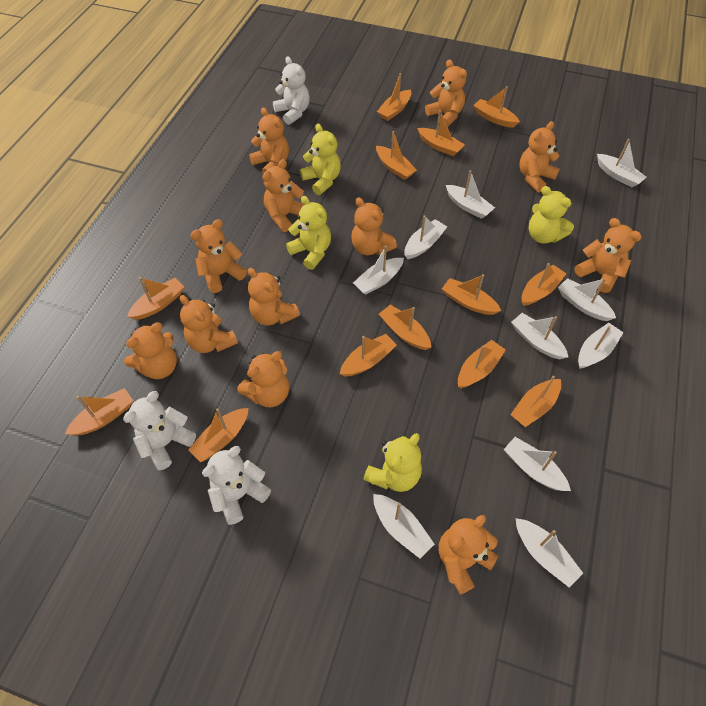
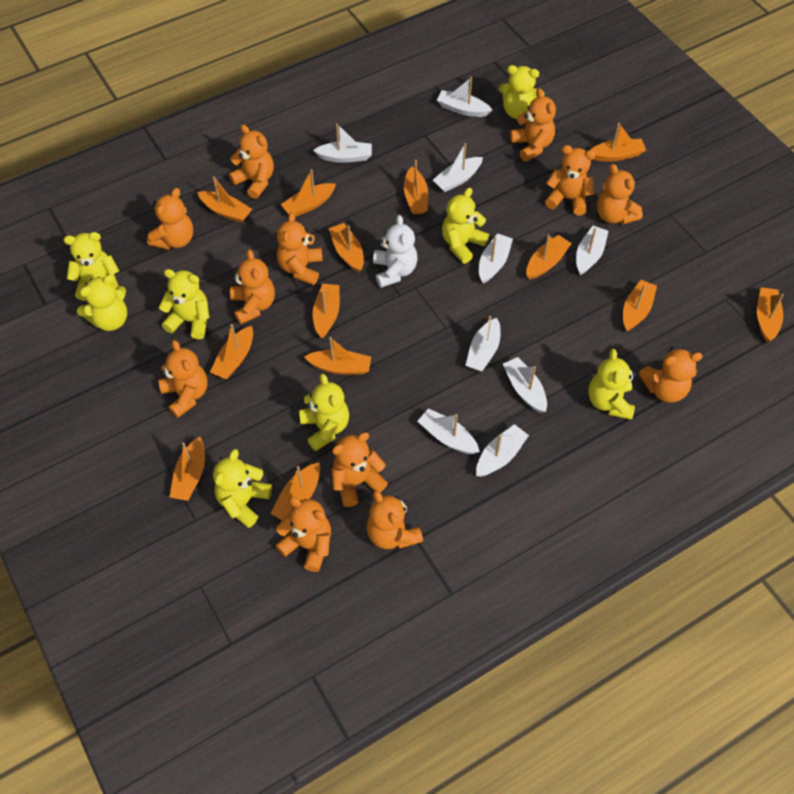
white boat: [353,246,404,295] [373,494,435,559] [404,215,447,259] [446,170,495,219] [504,437,571,491] [511,313,568,359] [516,518,583,588] [558,278,616,321] [578,323,624,369] [597,139,646,187] = 10 -> [313,124,372,163] [418,408,480,454] [433,143,483,192] [437,77,492,117] [465,316,501,372] [476,424,529,477] [479,233,513,283] [503,357,547,413] [576,226,608,275] = 9
white teddy bear: [123,391,196,470] [202,446,271,525] [273,56,310,125] = 3 -> [373,215,417,288] = 1
yellow teddy bear: [286,196,331,270] [300,124,341,195] [363,433,422,492] [528,186,574,243] = 4 -> [64,232,119,301] [77,275,127,331] [159,269,210,339] [213,449,272,528] [299,374,349,451] [442,188,489,264] [499,65,544,119] [588,349,636,420] = 8

